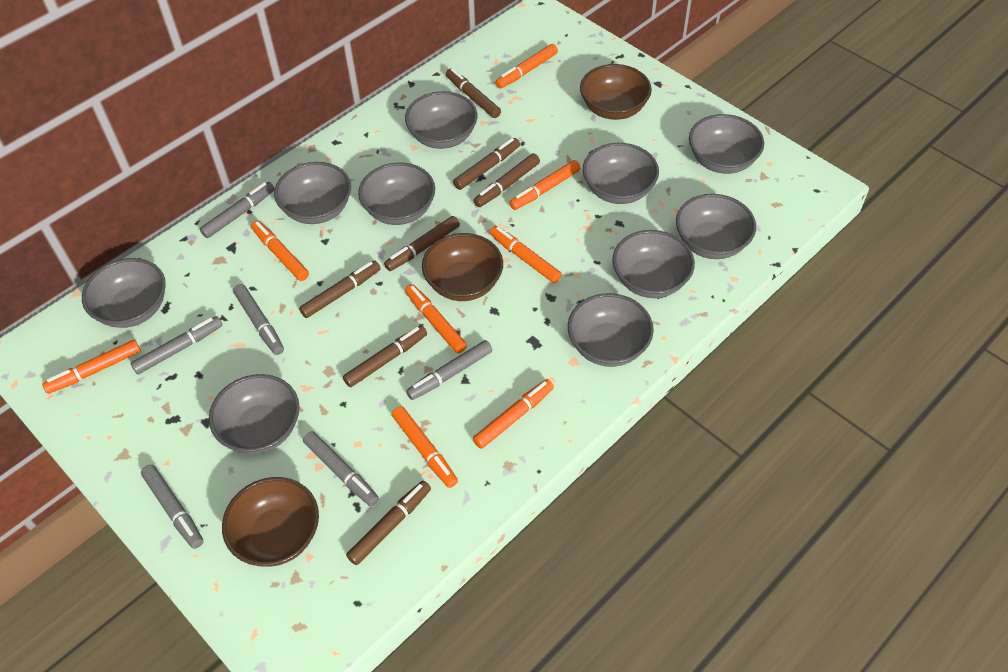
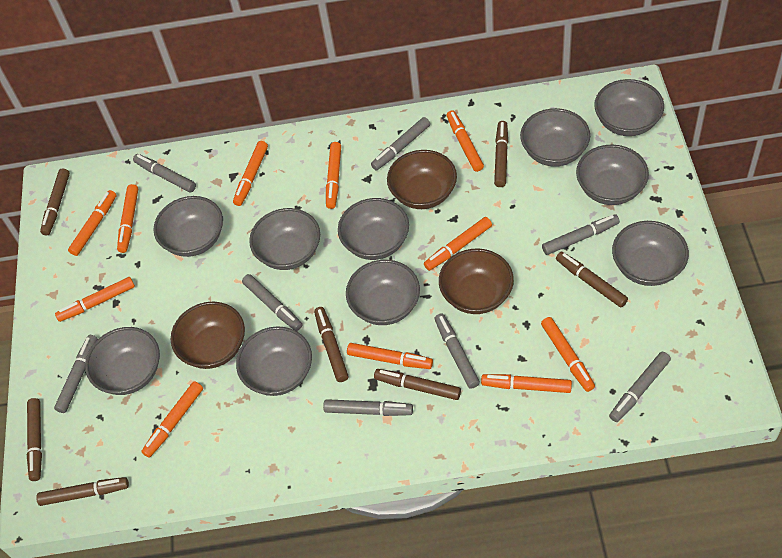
grey marker: [131,316,222,375] [141,465,203,549] [200,182,275,238] [233,284,284,355] [303,431,379,506] [406,340,492,400] = 6 -> [54,335,98,413] [133,154,196,193] [242,274,302,331] [323,399,413,416] [371,117,430,170] [435,313,480,389] [542,214,620,255] [609,352,671,422] = 8
orange marker: [42,340,141,394] [251,221,309,281] [392,406,458,488] [405,284,467,353] [473,379,554,449] [490,226,562,283] [496,44,558,88] [509,160,581,210] = 8 -> [55,277,135,322] [68,190,116,256] [117,184,138,253] [141,381,203,458] [233,141,268,206] [326,142,341,209] [347,343,433,369] [424,217,492,271] [447,111,484,172] [481,374,572,393] [541,317,595,392] = 11

